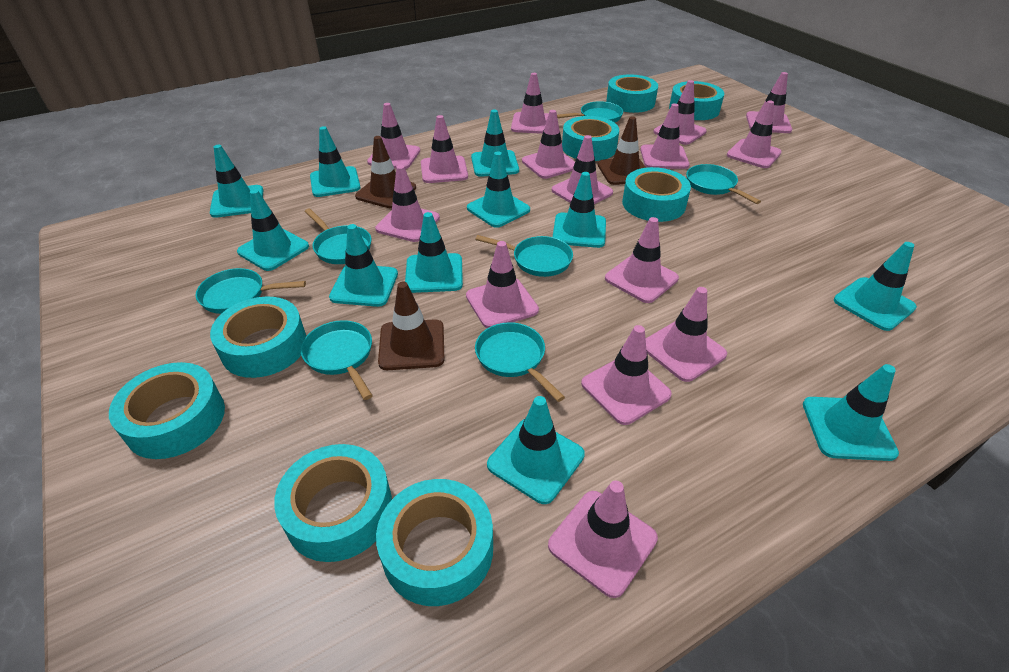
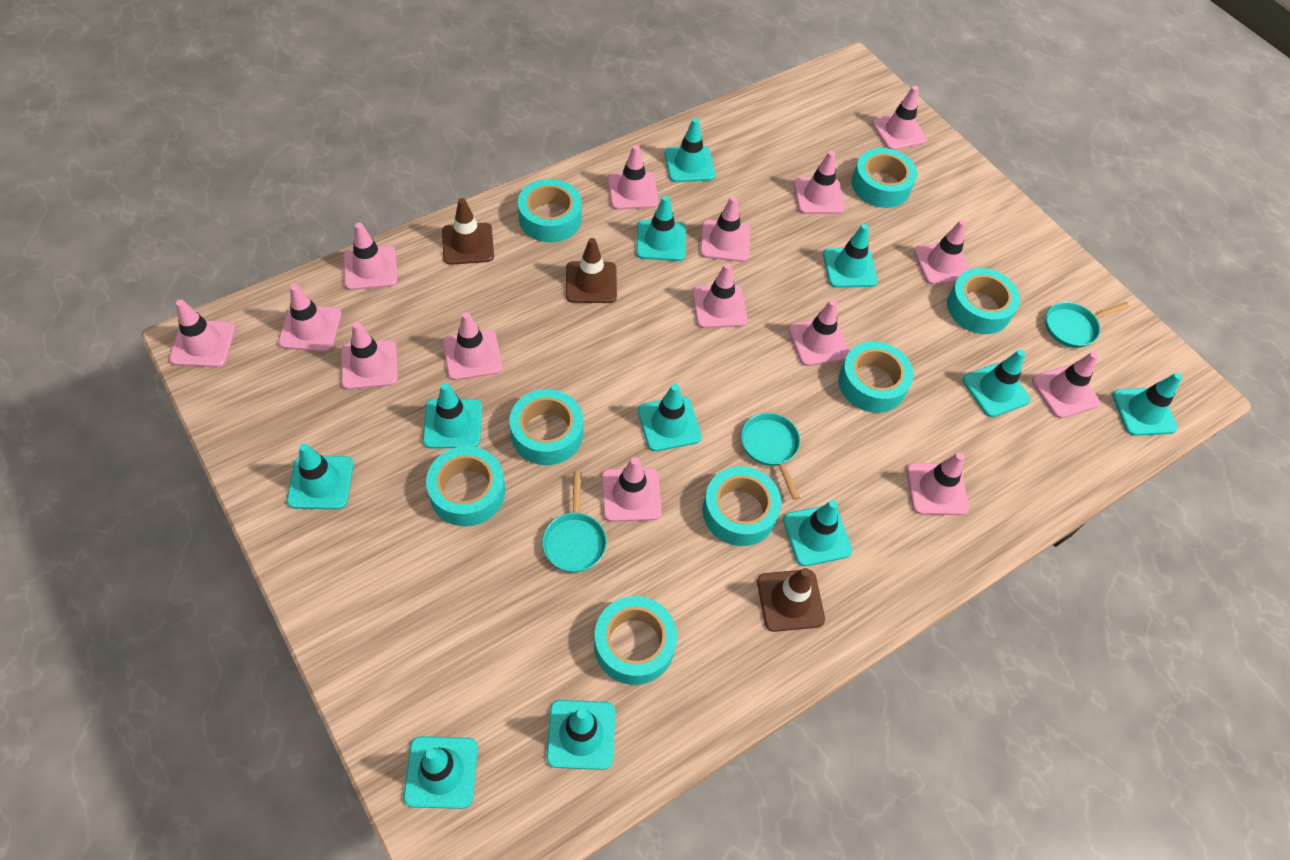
turquoise pan: [196,268,306,314] [300,320,373,400] [304,208,371,264] [475,235,573,277] [475,322,565,402] [557,101,623,123] [686,164,761,204] = 7 -> [542,471,607,572] [741,413,800,500] [1045,302,1129,348] = 3

